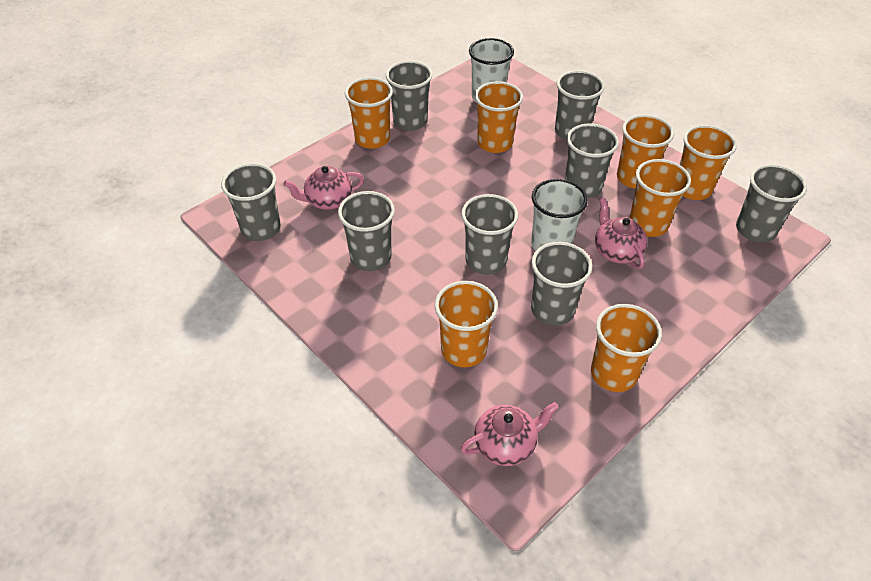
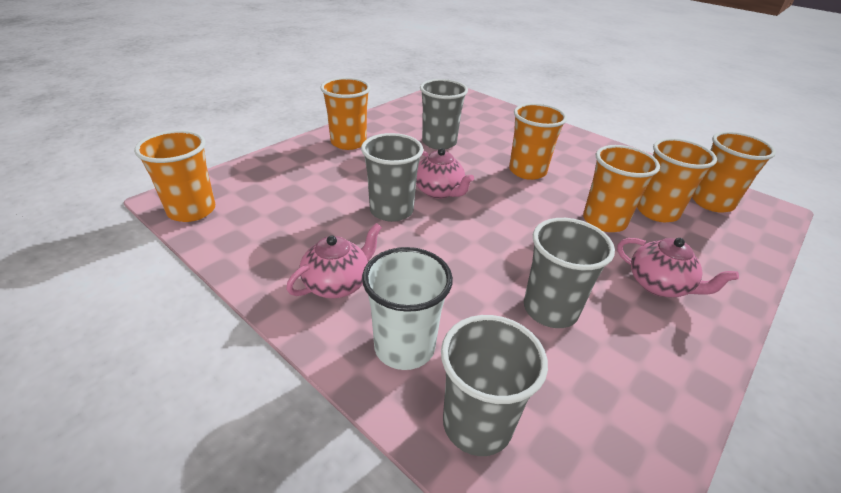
grey cup: [221,163,281,241] [338,191,395,271] [386,61,432,131] [461,194,518,275] [531,242,592,326] [555,70,605,140] [565,123,619,198] [736,164,807,242] = 8 -> [361,133,424,222] [420,79,468,150] [441,315,548,456] [524,218,615,328] = 4
orange cup: [345,77,393,149] [435,281,498,367] [475,81,523,153] [591,304,662,392] [617,115,674,189] [629,159,691,237] [680,125,737,200] = 7 -> [134,130,215,222] [321,78,371,150] [509,103,567,180] [583,145,660,232] [637,138,717,222] [692,131,776,213] = 6
white cup: [469,38,514,103] [531,179,588,251] = 2 -> [362,247,453,370] = 1

